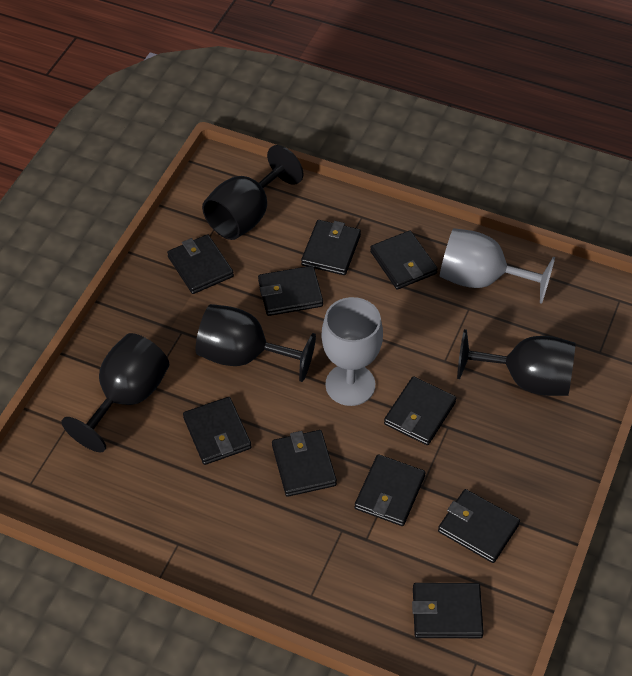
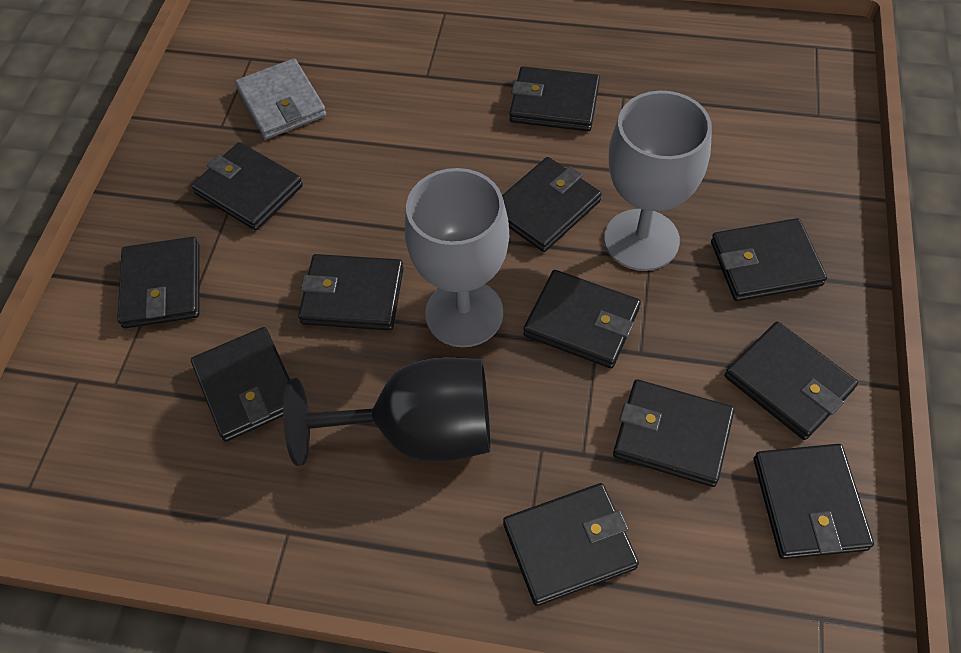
black goblet: [61,333,169,452] [196,304,316,382] [202,145,303,240] [457,329,576,396] = 4 -> [283,357,490,466] = 1
black wallet: [167,234,234,294] [183,397,251,465] [258,266,323,316] [272,430,337,497] [301,220,361,275] [355,454,426,526] [370,230,438,290] [384,376,456,445] [412,583,484,638] [438,489,520,563] = 10 -> [117,237,200,328] [191,142,303,231] [191,327,290,442] [298,254,404,331] [502,157,602,252] [503,483,639,606] [509,66,600,131] [523,270,641,369] [613,379,734,487] [711,218,827,301] [725,322,858,440] [754,444,874,559] = 12
grey wallet: none = 0 -> [235,58,326,139] = 1

